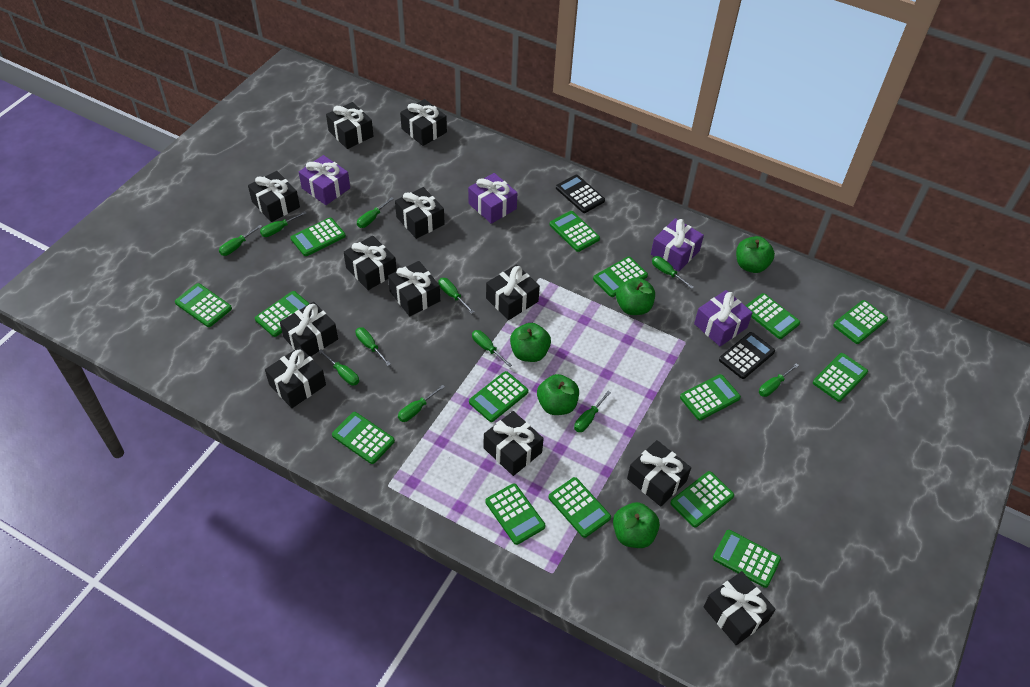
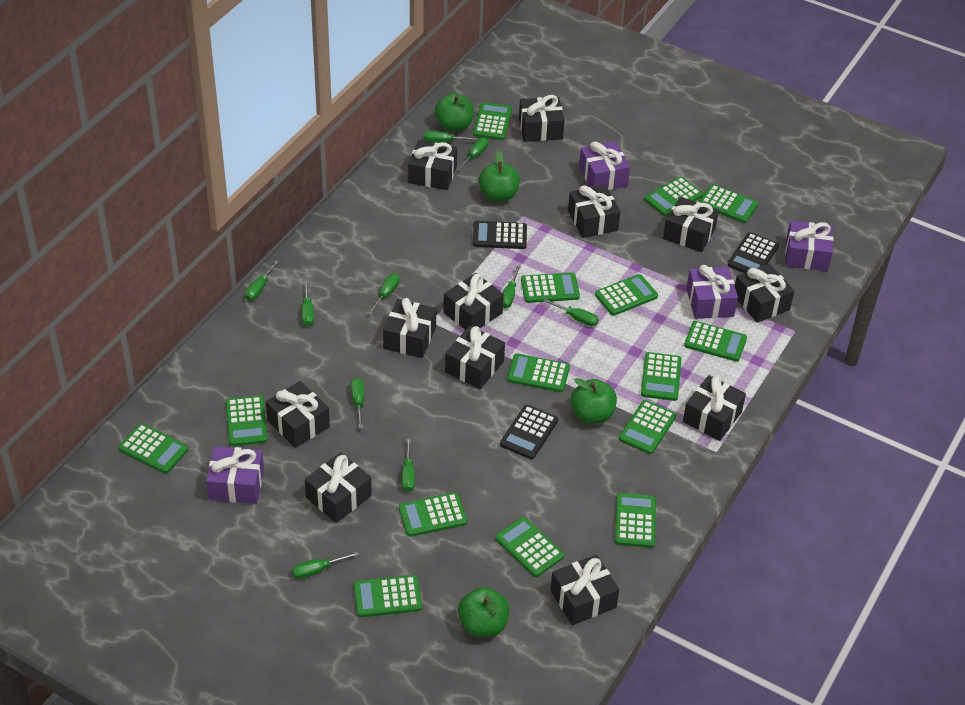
black calculator: [556,175,605,213] [719,332,775,379] = 2 -> [473,221,527,249] [500,405,558,459] [727,232,779,273] = 3
green apple: [510,323,551,362] [537,374,579,415] [613,502,660,548] [616,277,655,315] [736,236,775,273] = 5 -> [435,93,474,132] [458,587,510,637] [479,151,520,202] [571,378,617,424] = 4
green screwdriver: [219,225,262,256] [260,211,306,237] [318,350,359,385] [355,327,391,366] [357,197,394,228] [398,385,445,422] [439,278,474,314] [472,330,512,367] [574,391,611,432] [652,256,694,289] [759,363,799,397] = 11 -> [245,260,279,301] [292,551,359,579] [302,281,314,326] [351,378,364,428] [368,273,400,315] [402,439,415,492] [424,131,478,143] [456,138,488,171] [503,265,521,309] [544,299,599,326] = 10

